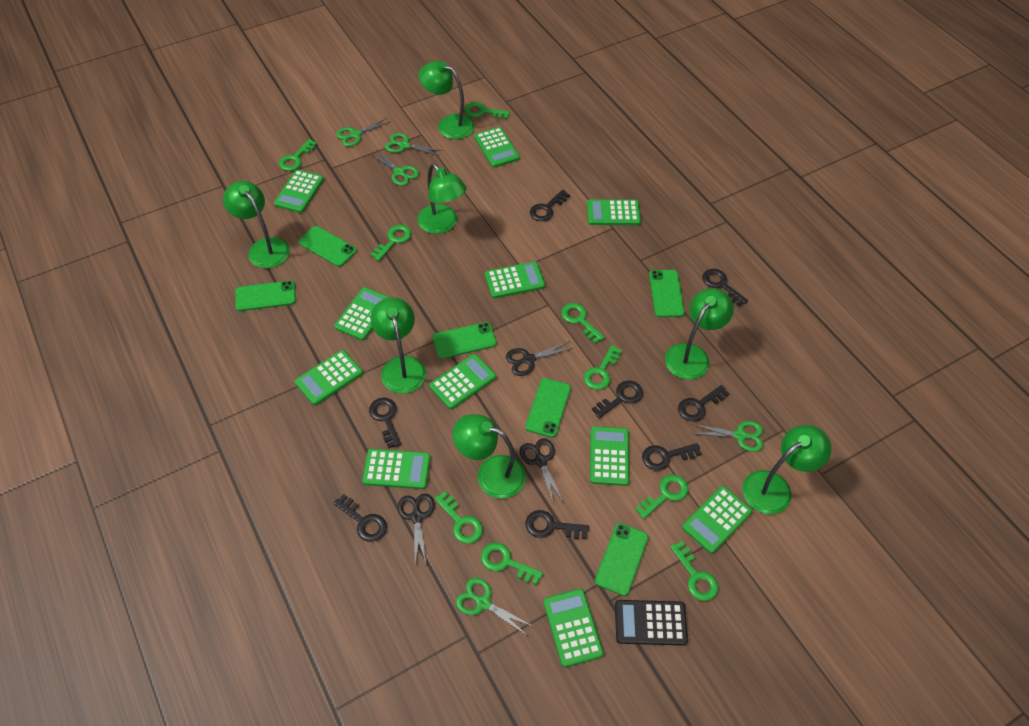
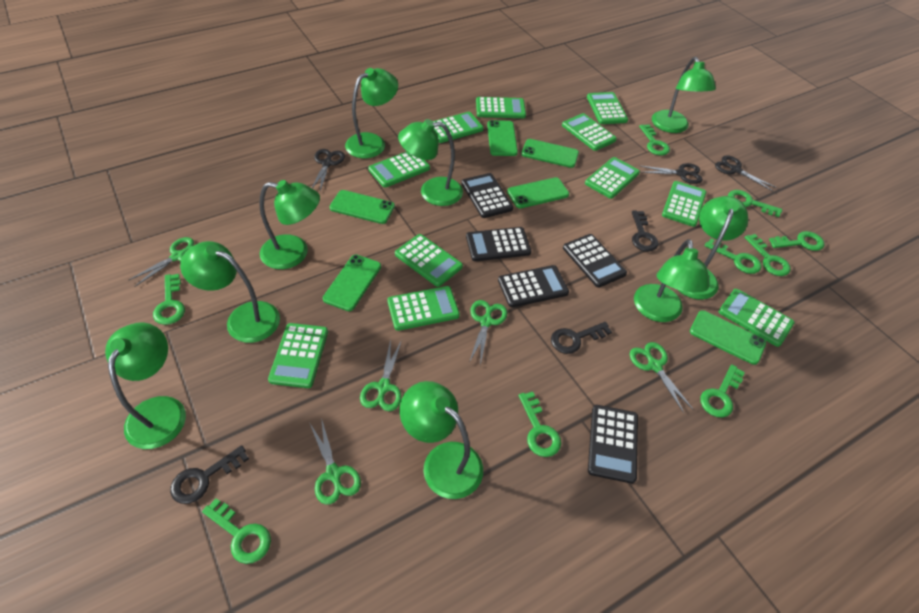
black calculator: [615,600,688,646] = 1 -> [461,173,513,218] [466,227,531,261] [498,265,569,307] [563,234,627,288] [588,405,638,484] = 5
black key: [334,494,387,542] [369,398,401,448] [525,510,589,539] [530,190,570,221] [592,381,643,418] [642,443,701,471] [678,385,729,422] [703,269,748,307] = 8 -> [170,445,249,504] [551,322,612,354] [632,211,658,252] = 3
green lamp: [223,181,290,268] [370,297,426,394] [417,163,466,234] [419,61,475,139] [453,414,526,499] [665,288,734,380] [742,425,831,514] = 7 -> [105,323,186,449] [180,241,280,343] [259,180,320,269] [345,68,398,158] [398,119,463,206] [400,381,483,499] [634,239,710,322] [652,57,716,133] [677,196,748,300] = 9

